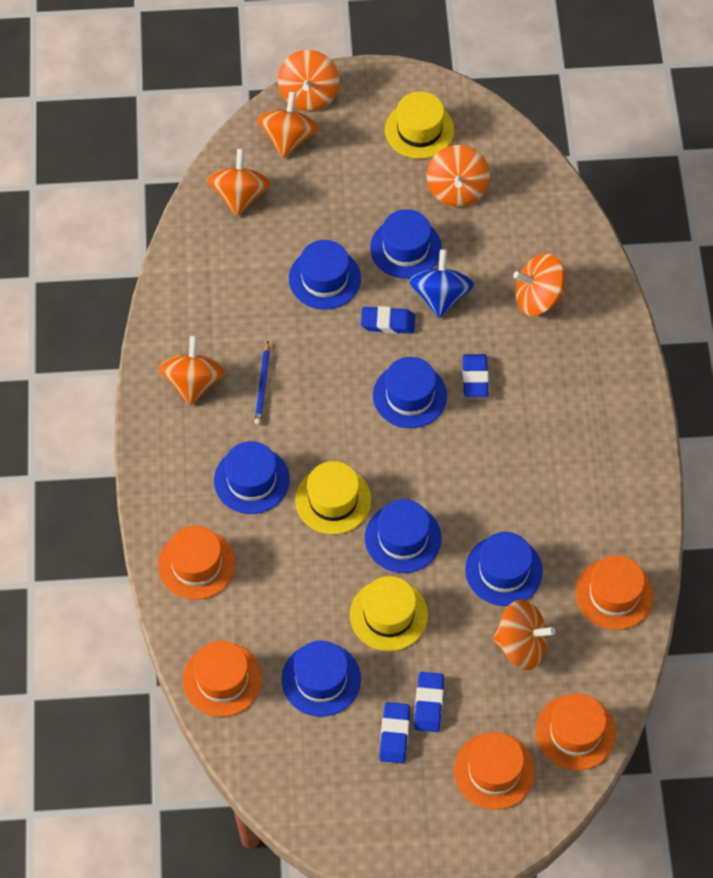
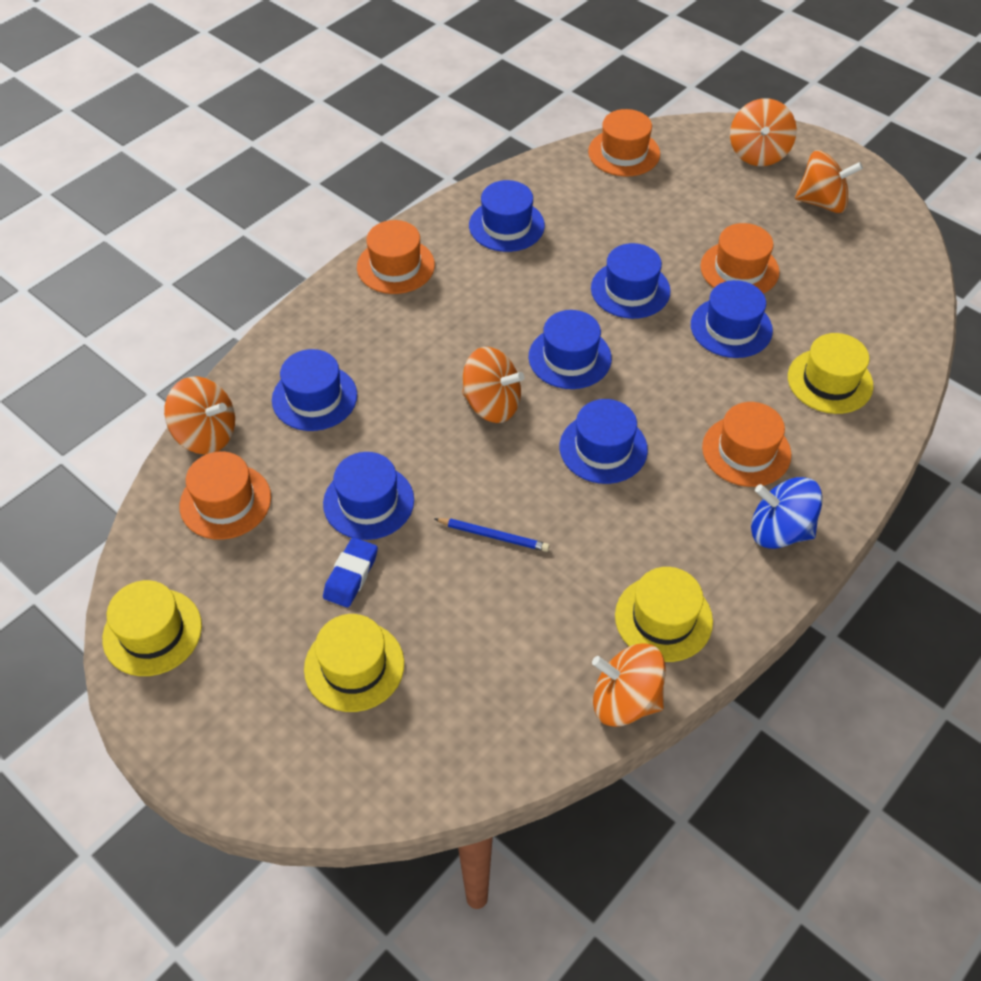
blue eraser: [361,306,415,334] [379,702,410,763] [414,672,444,732] [462,354,489,397] = 4 -> [323,537,378,608] = 1
orange spinning top: [159,335,225,405] [207,149,271,216] [257,91,319,158] [278,50,340,111] [426,145,490,207] [493,599,555,670] [513,253,566,316] = 7 -> [164,376,235,454] [462,347,524,423] [592,644,666,727] [730,98,797,166] [795,150,863,213] = 5
yellow hat: [295,461,372,535] [350,576,428,651] [385,91,455,159] = 3 -> [102,580,202,676] [304,614,404,712] [615,567,713,662] [788,333,873,414] = 4

